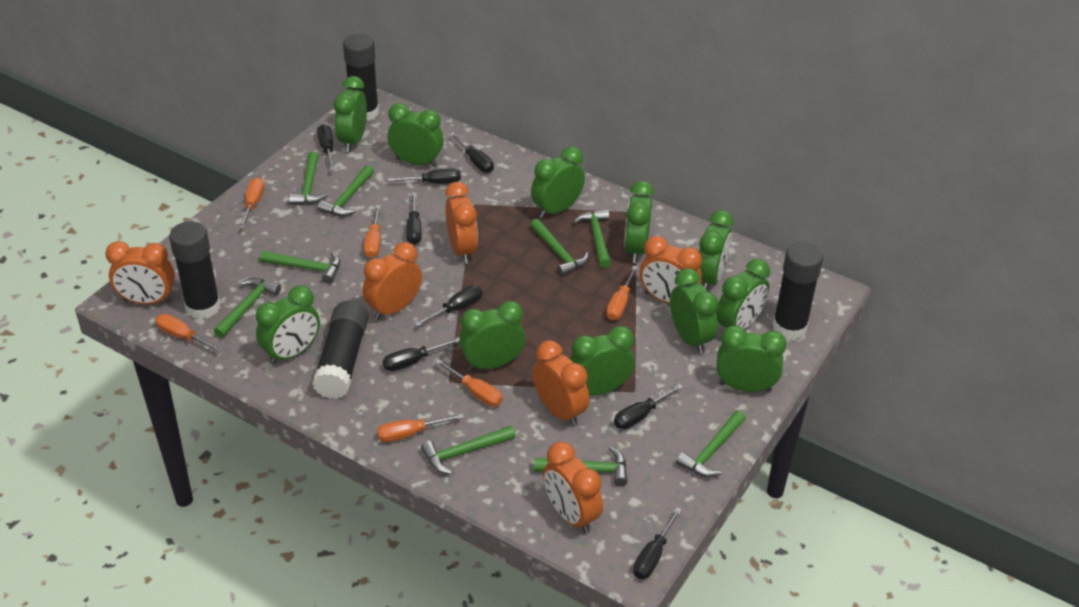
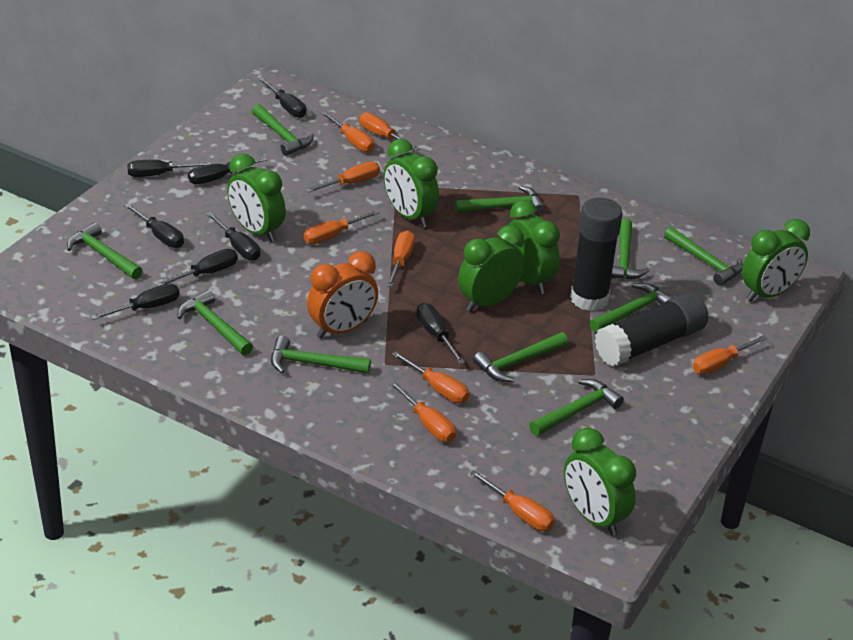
black glue stick: [169,221,220,319] [312,301,369,399] [343,33,379,121] [773,242,823,340] = 4 -> [570,198,623,311] [595,292,708,367] = 2
green clock: [256,285,320,365] [334,76,367,152] [388,103,444,167] [459,301,525,370] [531,146,585,219] [570,326,635,395] [624,181,654,263] [670,268,719,354] [699,210,733,290] [716,259,770,330] [716,325,787,392] = 11 -> [227,153,286,242] [384,139,439,228] [458,225,525,312] [508,200,560,294] [564,428,636,536] [742,219,810,302] = 6
green hammer: [213,278,281,338] [260,251,340,284] [289,152,328,205] [318,165,374,216] [421,425,515,475] [530,219,589,276] [533,447,628,486] [573,209,611,268] [676,411,746,477] = 9 -> [67,222,143,279] [177,290,253,355] [252,104,314,156] [271,335,371,373] [455,186,545,215] [473,332,568,382] [529,379,624,436] [590,283,673,333] [611,218,650,279] [664,227,743,286] = 10
orange clock: [105,241,175,305] [363,242,422,320] [445,182,478,264] [532,340,589,427] [543,442,603,534] [640,236,702,304] = 6 -> [307,251,378,339] = 1
orange screwdriver: [155,314,223,352] [239,178,264,229] [364,205,381,258] [377,413,464,442] [435,359,503,407] [606,266,638,320] = 6 -> [304,210,380,244] [306,162,380,193] [321,111,375,152] [359,112,419,151] [387,230,415,287] [389,381,456,442] [392,352,469,403] [469,470,555,531] [693,335,767,375] = 9

